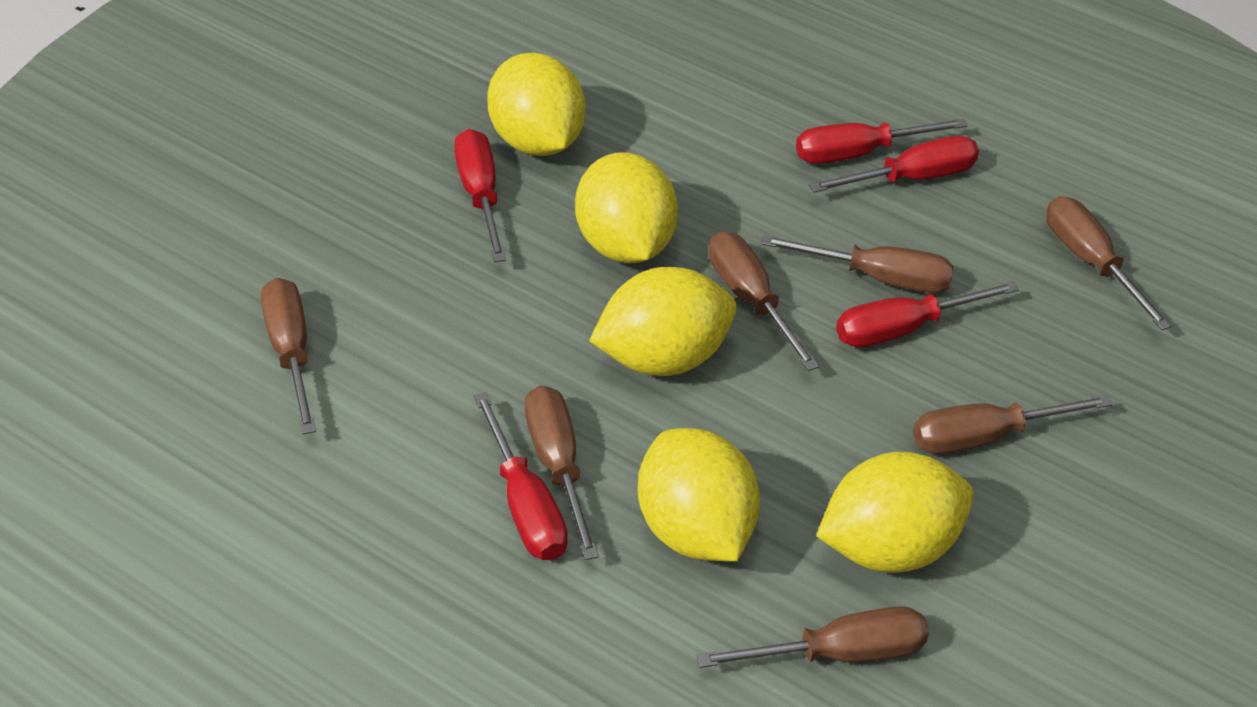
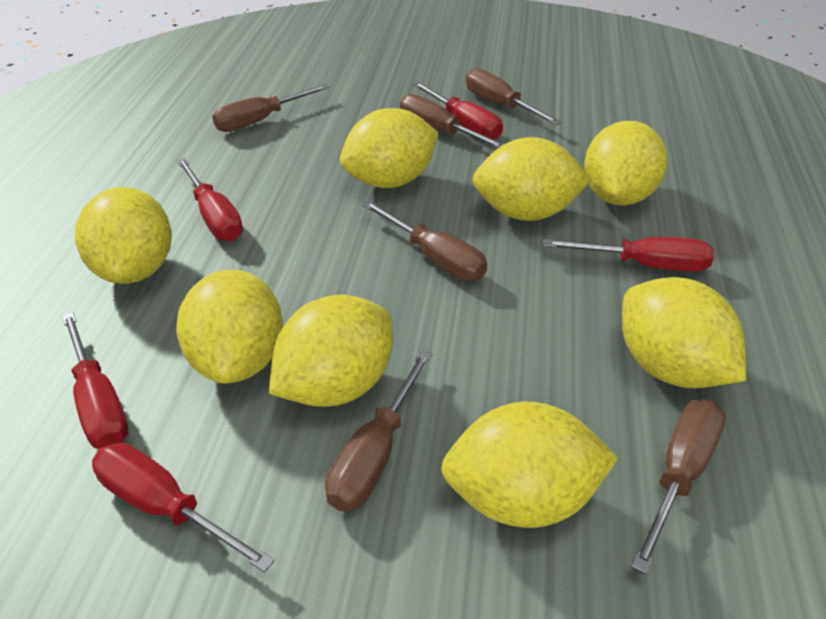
brown screwdriver: [261,278,316,434] [525,385,599,560] [696,606,929,668] [709,232,820,371] [761,235,953,293] [913,395,1113,454] [1046,196,1172,330] = 7 -> [212,84,329,132] [325,350,432,512] [362,201,487,281] [399,94,504,148] [466,68,562,125] [631,399,726,574] = 6
yellow lemon: [487,52,586,156] [575,152,678,263] [589,267,737,376] [638,428,760,561] [816,452,974,573] = 5 -> [75,187,172,284] [176,269,283,384] [269,295,393,407] [340,108,439,188] [441,402,618,528] [472,137,592,221] [584,121,667,206] [622,277,746,388] = 8

